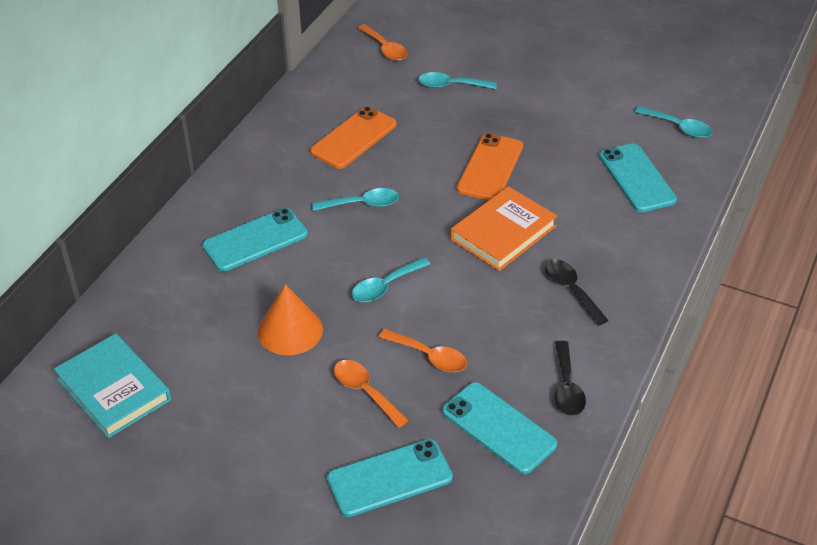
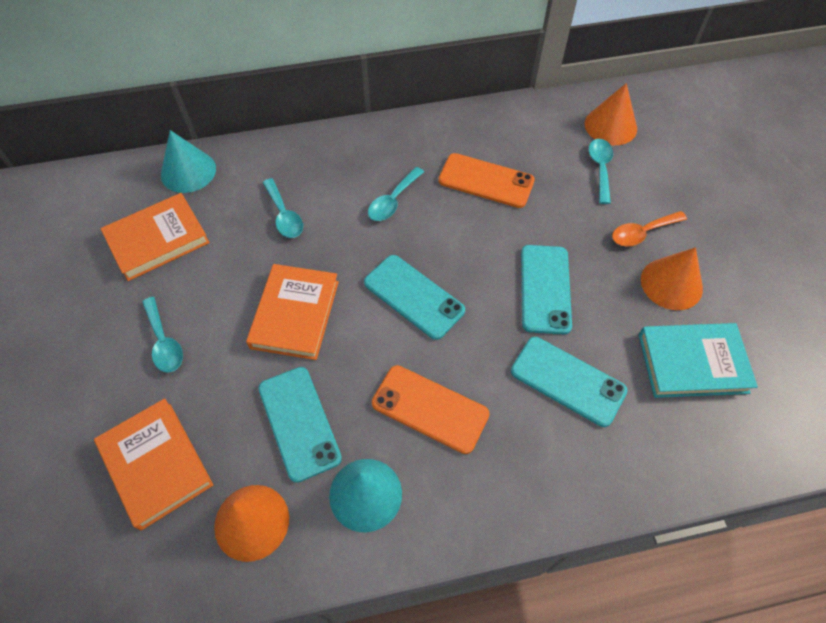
black spoon: [545,259,609,326] [555,341,586,416] = 2 -> none = 0
orange book: [450,186,557,271] = 1 -> [94,398,213,530] [100,193,210,281] [246,264,339,360] = 3
orange cone: [258,284,323,355] = 1 -> [214,485,289,562] [585,83,637,145] [641,247,703,310] = 3
orange spoon: [334,360,409,428] [358,24,407,61] [379,329,467,372] = 3 -> [612,211,687,246] = 1
turquoise cone: none = 0 -> [161,130,216,193] [329,459,402,532] = 2

